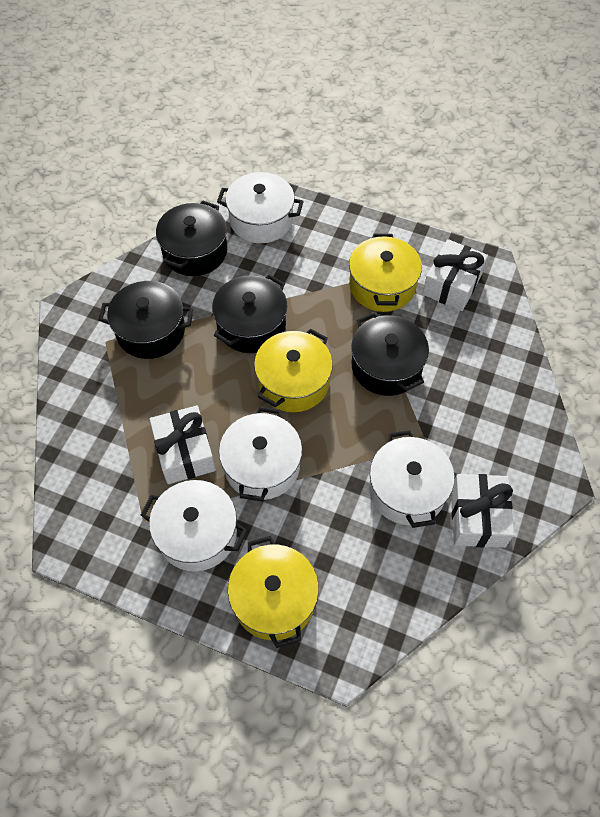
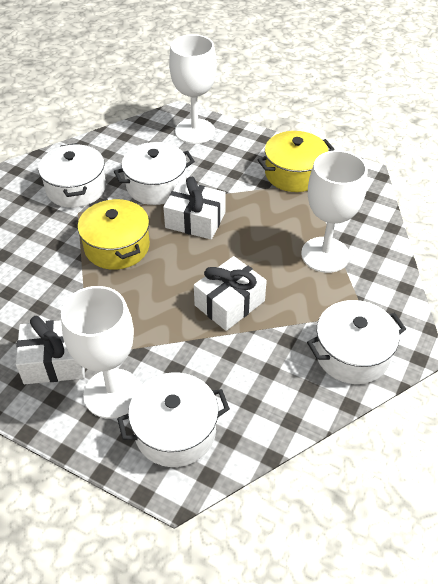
black pot: [99,281,193,359] [156,201,227,276] [212,274,287,353] [351,312,429,396] = 4 -> none = 0
white goblet: none = 0 -> [61,286,140,419] [169,34,217,144] [301,150,368,273] = 3
yellow pot: [228,536,319,648] [254,328,333,412] [349,234,422,312] = 3 -> [78,198,150,270] [257,131,335,192] = 2

